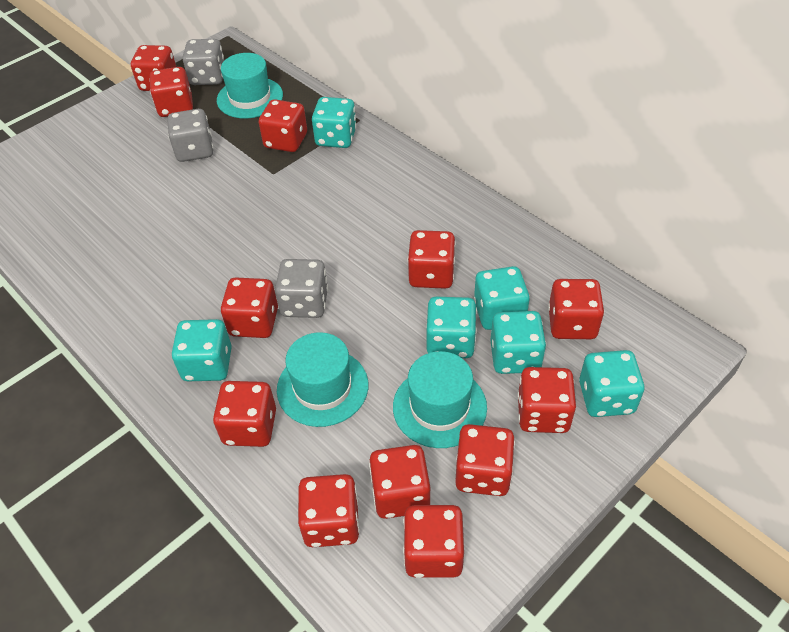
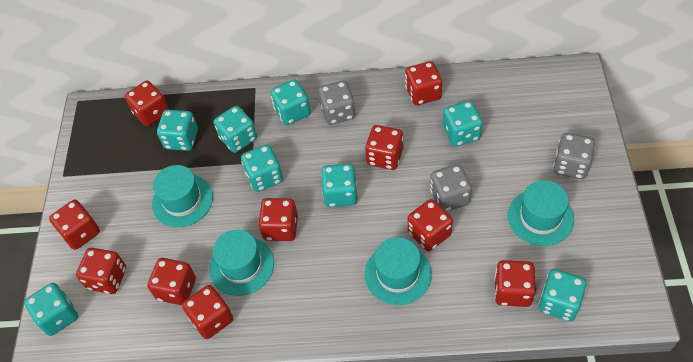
red dice: [131,45,176,91] [149,67,193,117] [213,381,276,447] [221,277,278,338] [259,99,307,152] [298,474,360,547] [369,445,430,519] [403,505,464,578] [408,230,456,289] [455,424,515,496] [517,367,576,433] [548,279,604,339] = 12 -> [49,200,100,250] [76,248,126,294] [125,81,169,126] [147,258,196,305] [182,285,233,339] [258,198,298,241] [365,125,403,170] [405,61,442,105] [407,199,453,251] [494,260,536,307] = 10
turquoise dice: [172,319,232,381] [312,97,357,148] [426,297,477,358] [474,266,530,330] [490,311,546,374] [579,350,644,417] = 6 -> [24,283,78,336] [157,110,198,151] [214,106,257,153] [241,144,283,192] [270,79,311,125] [321,163,358,207] [443,101,483,147] [539,269,586,321] = 8
turquoise hat: [217,53,283,118] [277,332,368,427] [393,351,487,448] = 3 -> [152,165,213,227] [209,230,274,296] [365,237,432,305] [508,180,574,246] = 4

